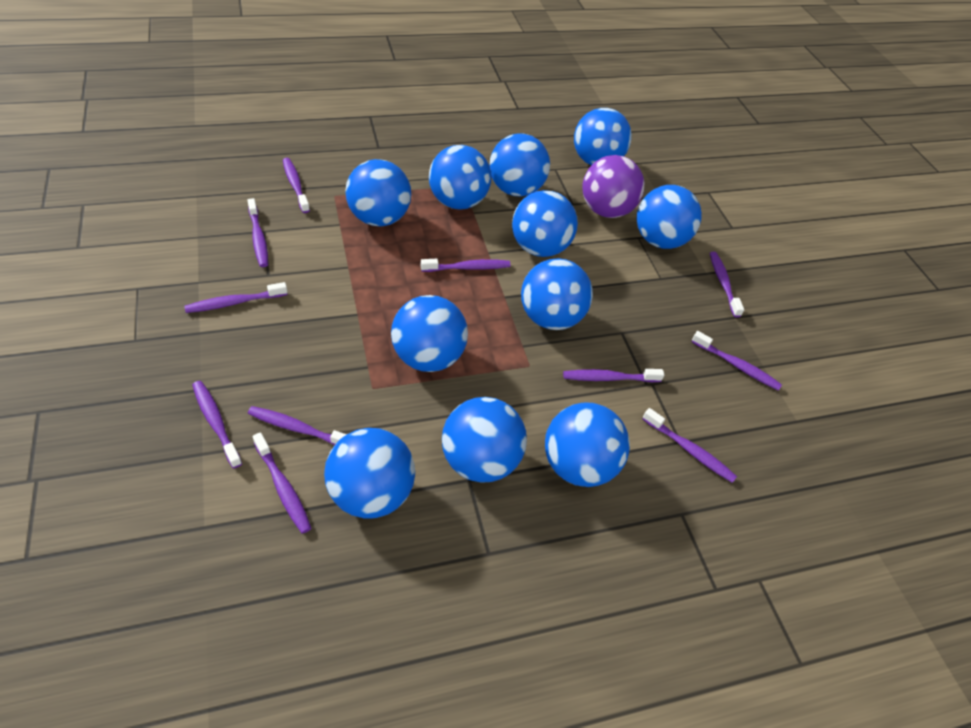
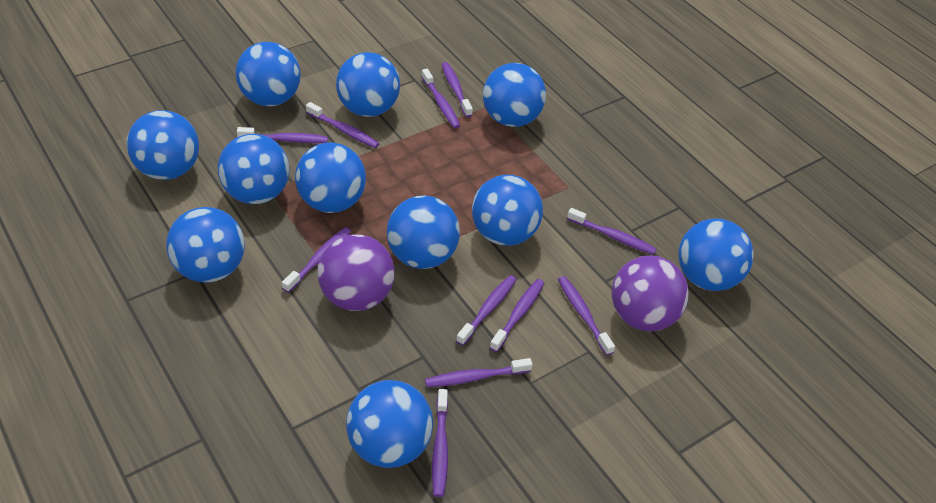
purple ball: [582,155,644,218] = 1 -> [318,234,394,311] [612,255,689,331] = 2

